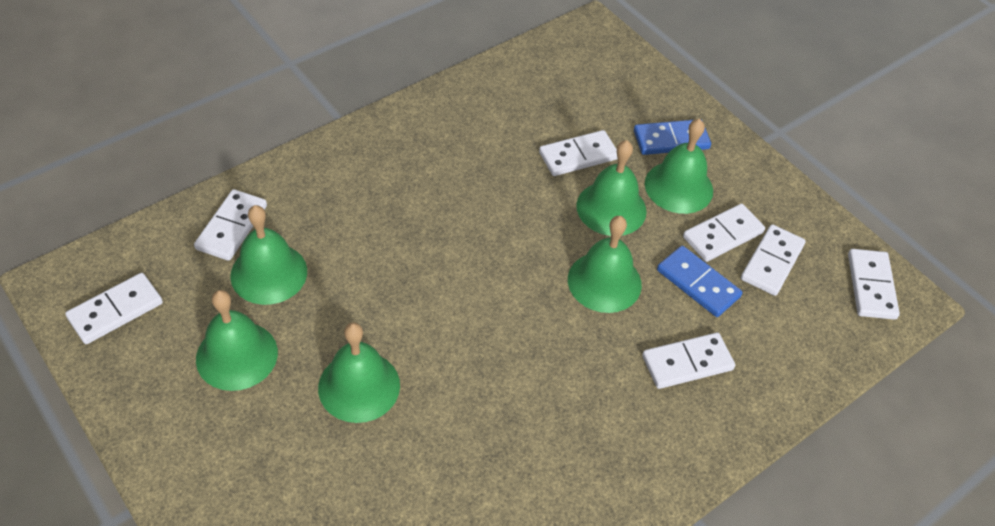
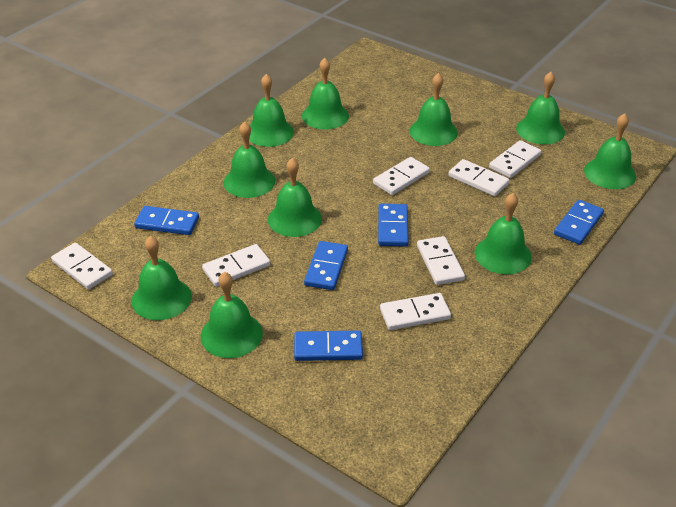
blue domino: [634,120,711,155] [657,246,742,317] = 2 -> [134,206,199,235] [294,331,363,361] [304,241,348,290] [378,204,409,247] [554,200,604,245] = 5
green bell: [196,290,278,391] [230,205,307,305] [318,323,400,423] [568,216,642,313] [576,140,647,236] [645,118,713,214] = 6 -> [131,236,192,320] [201,272,263,358] [224,121,275,198] [249,74,294,147] [268,158,322,237] [302,58,349,130] [409,73,458,146] [475,193,532,274] [516,72,565,144] [584,113,636,189] = 10

